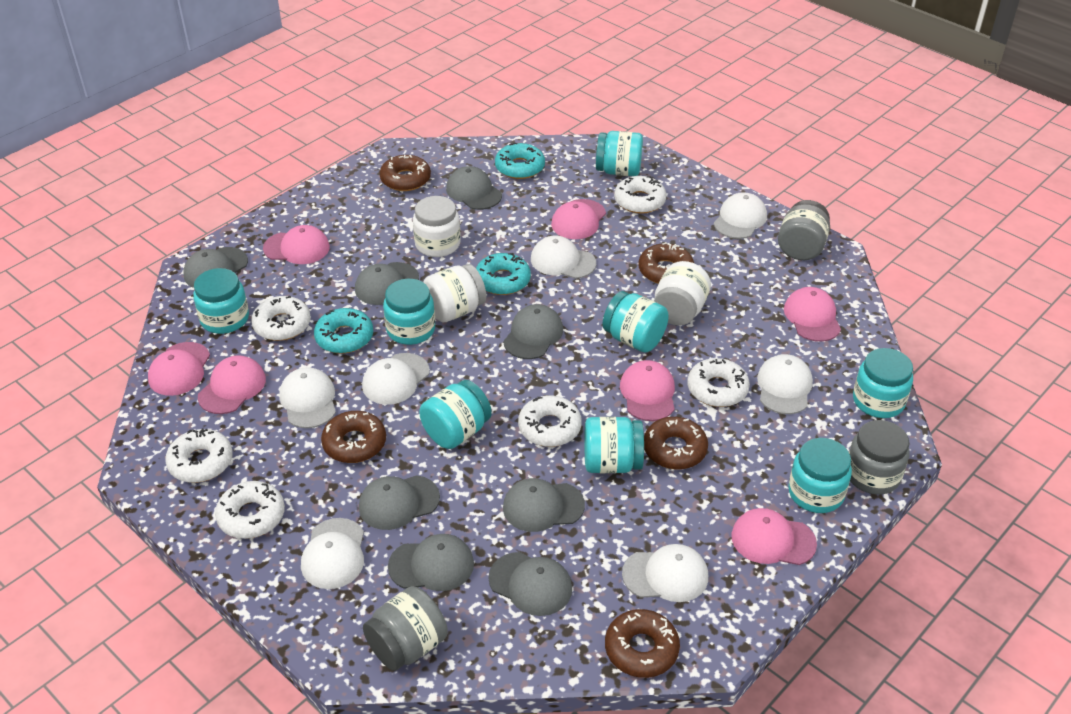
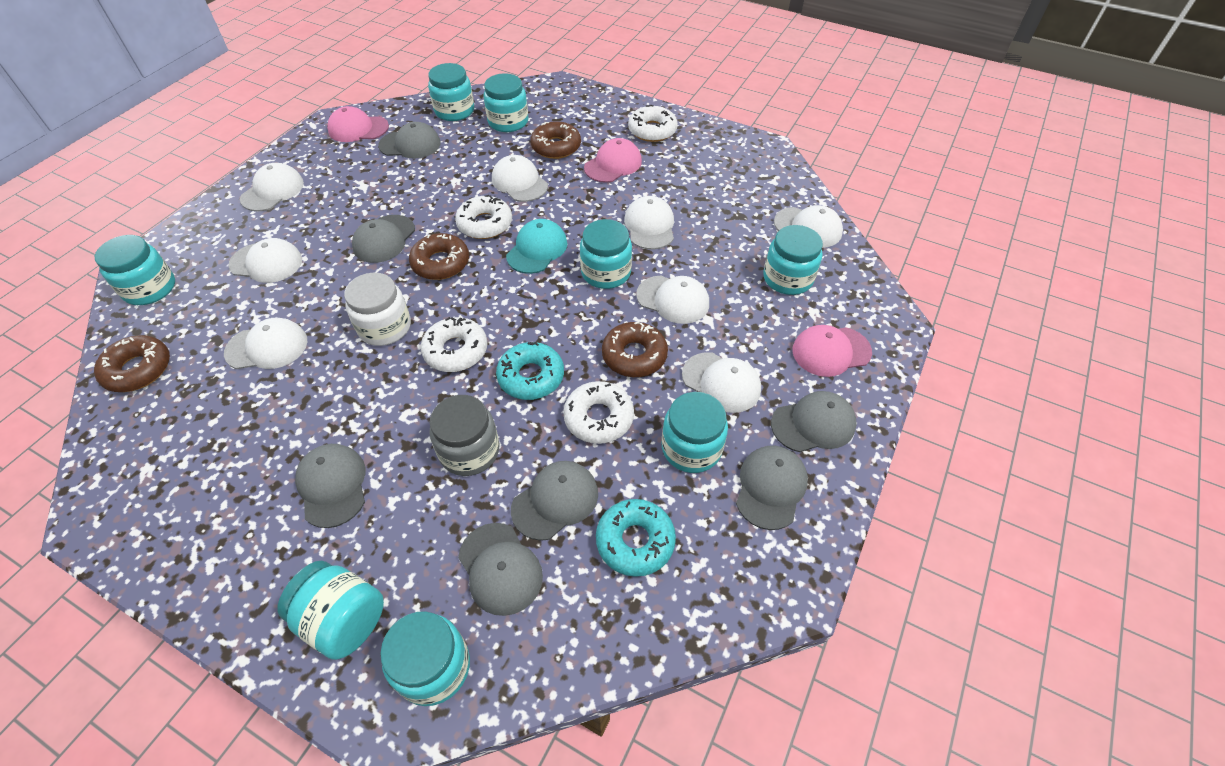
brown donut: [321,411,386,463] [380,155,431,191] [605,609,680,678] [639,242,694,284] [644,417,708,469] = 5 -> [94,335,170,392] [409,233,469,280] [530,121,581,159] [602,321,668,377] = 4
grey cap: [183,247,248,288] [355,262,419,305] [359,475,440,530] [388,534,474,591] [446,166,502,210] [488,552,572,616] [503,304,563,359] [503,478,585,532] = 8 -> [295,444,365,528] [352,215,415,263] [378,122,441,159] [458,523,543,616] [511,461,598,541] [736,446,808,530] [771,391,857,452] = 7
grey jar: [363,586,448,671] [778,200,830,260] [849,420,909,494] = 3 -> [429,395,499,476] = 1
pink cap: [148,342,210,396] [198,355,266,414] [263,225,330,264] [551,199,606,239] [620,360,675,421] [731,508,817,565] [784,287,841,342] = 7 -> [327,106,389,142] [584,138,642,183] [793,325,872,377] = 3
turquoise cap: none = 0 -> [506,219,567,274] = 1
turquoise donut: [314,308,373,354] [476,253,531,295] [495,142,545,179] = 3 -> [496,342,564,400] [596,499,676,577] = 2
white cap: [279,367,336,428] [301,518,364,589] [362,353,430,405] [531,236,596,279] [622,544,708,602] [714,192,767,239] [757,354,813,414] = 7 -> [224,318,307,369] [228,238,302,283] [240,163,304,211] [492,155,548,202] [624,196,674,250] [636,275,709,324] [682,352,761,413] [774,205,843,248] = 8
white donut: [165,429,233,483] [215,481,285,539] [251,296,311,341] [518,395,582,447] [614,176,666,214] [687,358,750,407] = 6 -> [421,317,488,372] [455,195,512,239] [563,381,634,444] [628,105,678,142] = 4
white jar: [413,196,461,257] [423,264,486,322] [654,261,711,326] = 3 -> [344,273,411,346] = 1

